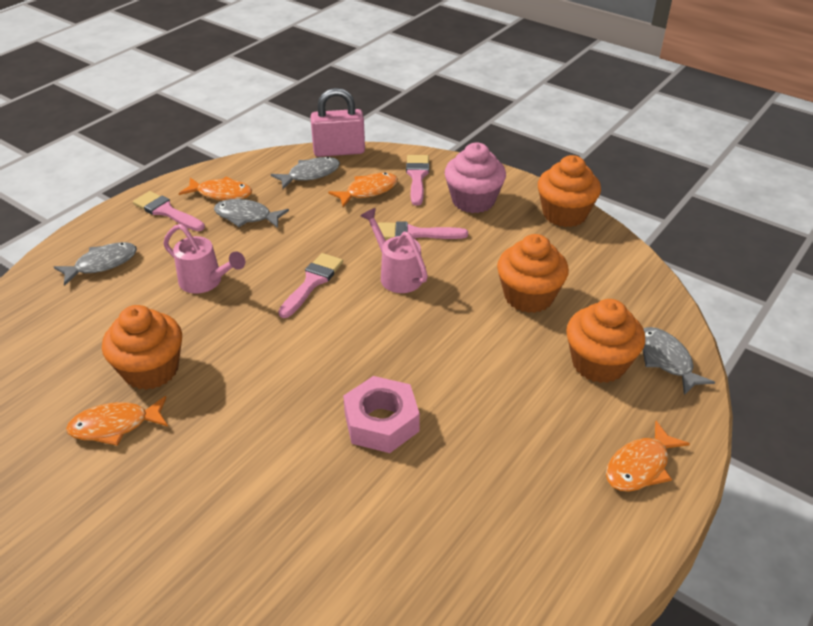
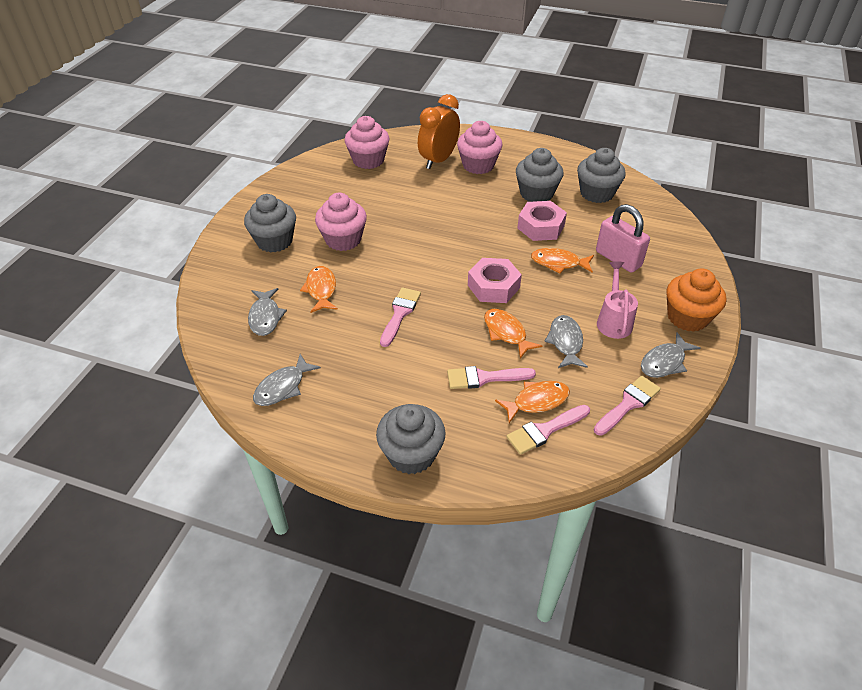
grey cupcake: none = 0 -> [244,194,296,252] [376,404,446,474] [516,148,563,202] [577,148,626,203] = 4
orange clock: none = 0 -> [418,94,460,169] = 1
orange cupcake: [102,305,182,390] [497,234,569,313] [538,155,601,227] [566,299,645,383] = 4 -> [667,268,726,332] = 1
pink cupcake: [445,142,506,213] = 1 -> [315,193,367,251] [345,116,390,169] [457,121,502,174] = 3
pink nut: [343,376,420,453] = 1 -> [468,258,522,303] [517,201,567,241] = 2
pink watering can: [163,224,245,293] [361,208,428,293] = 2 -> [597,261,638,339] = 1

